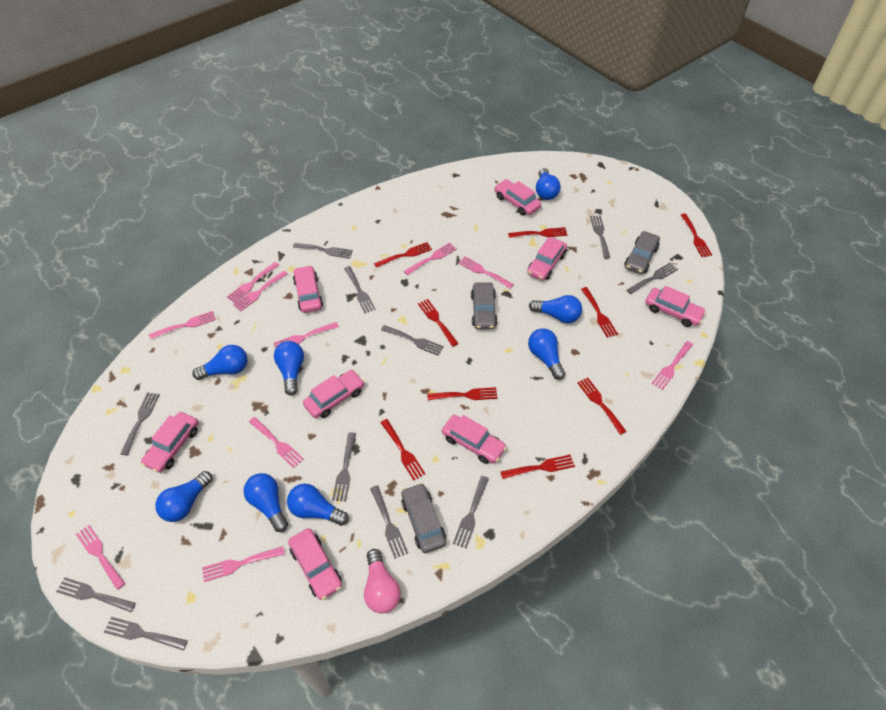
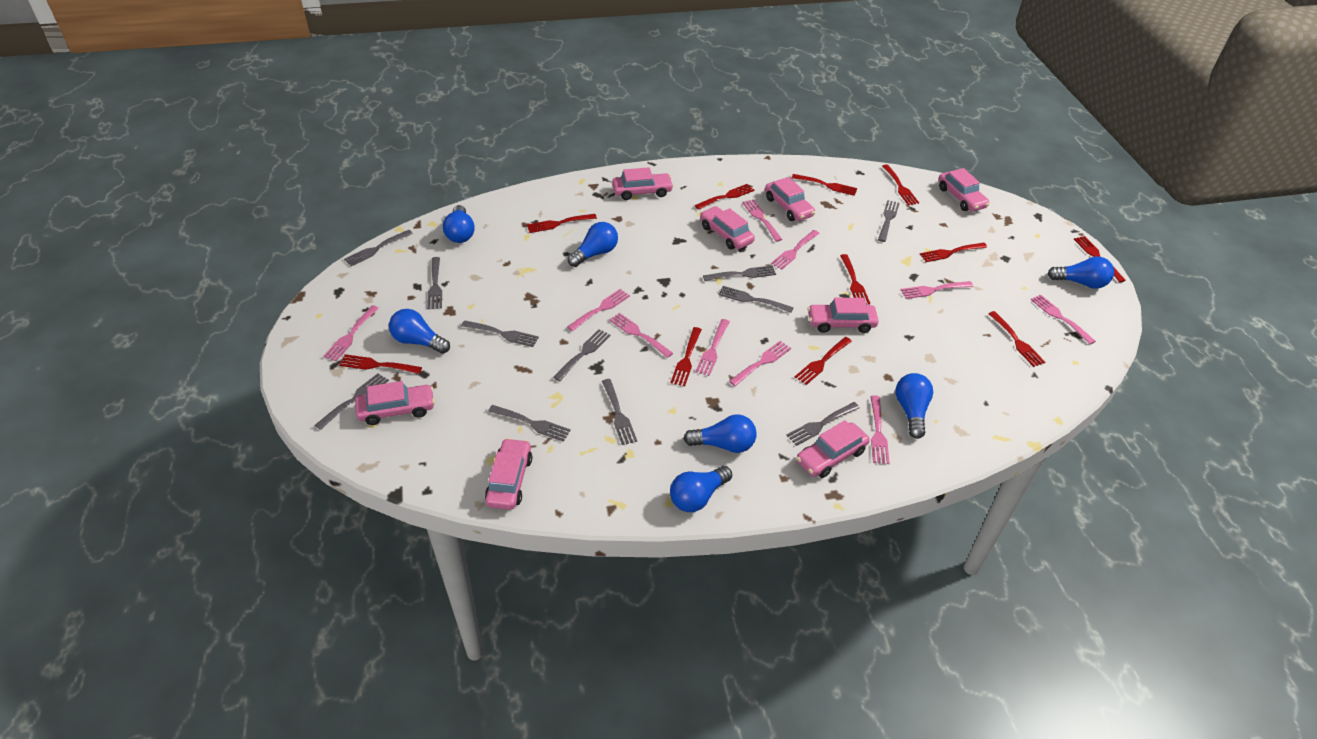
blue light bulb: [155,471,212,522] [192,345,247,380] [243,473,288,532] [274,341,304,396] [287,483,349,526] [528,328,565,380] [529,295,582,323] [536,168,561,200] = 8 -> [389,309,450,354] [443,205,475,243] [568,222,618,267] [670,466,732,512] [683,414,756,453] [896,373,933,439] [1047,257,1114,289] = 7
grey car: [401,483,446,553] [471,282,497,329] [625,231,660,274] = 3 -> none = 0
pink light bulb: [364,549,401,614] = 1 -> none = 0
red fork: [374,242,432,268] [380,419,425,480] [418,299,459,347] [427,387,497,400] [500,455,575,479] [508,227,567,238] [577,377,627,435] [581,287,618,338] [681,213,712,257] = 9 -> [339,354,422,374] [527,214,597,233] [670,327,702,386] [695,184,754,210] [792,174,857,196] [795,337,852,385] [840,254,870,304] [882,164,919,205] [920,243,987,262] [988,311,1045,367] [1074,236,1126,282] = 11

